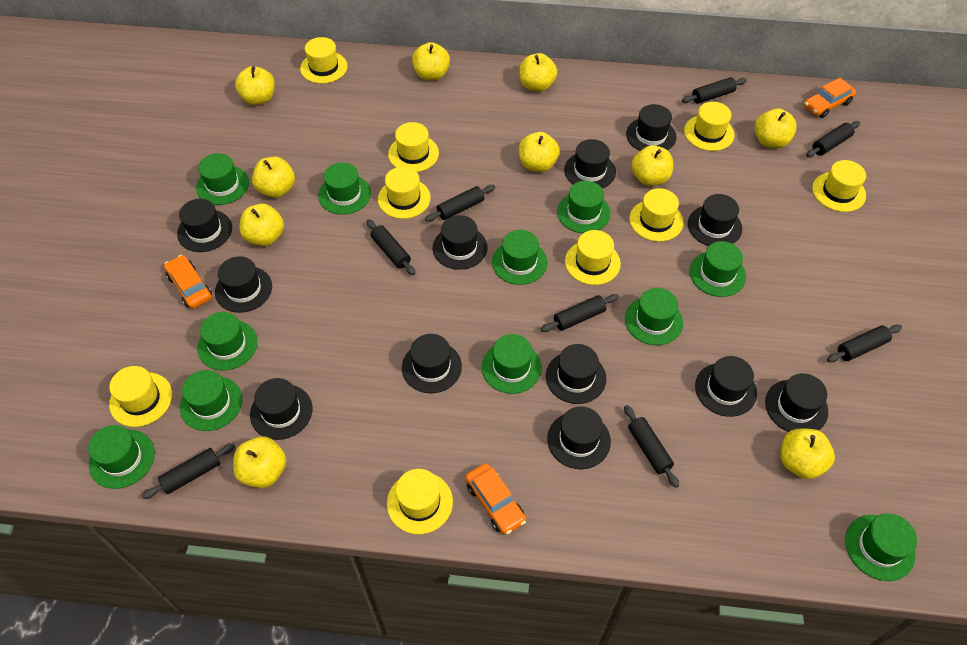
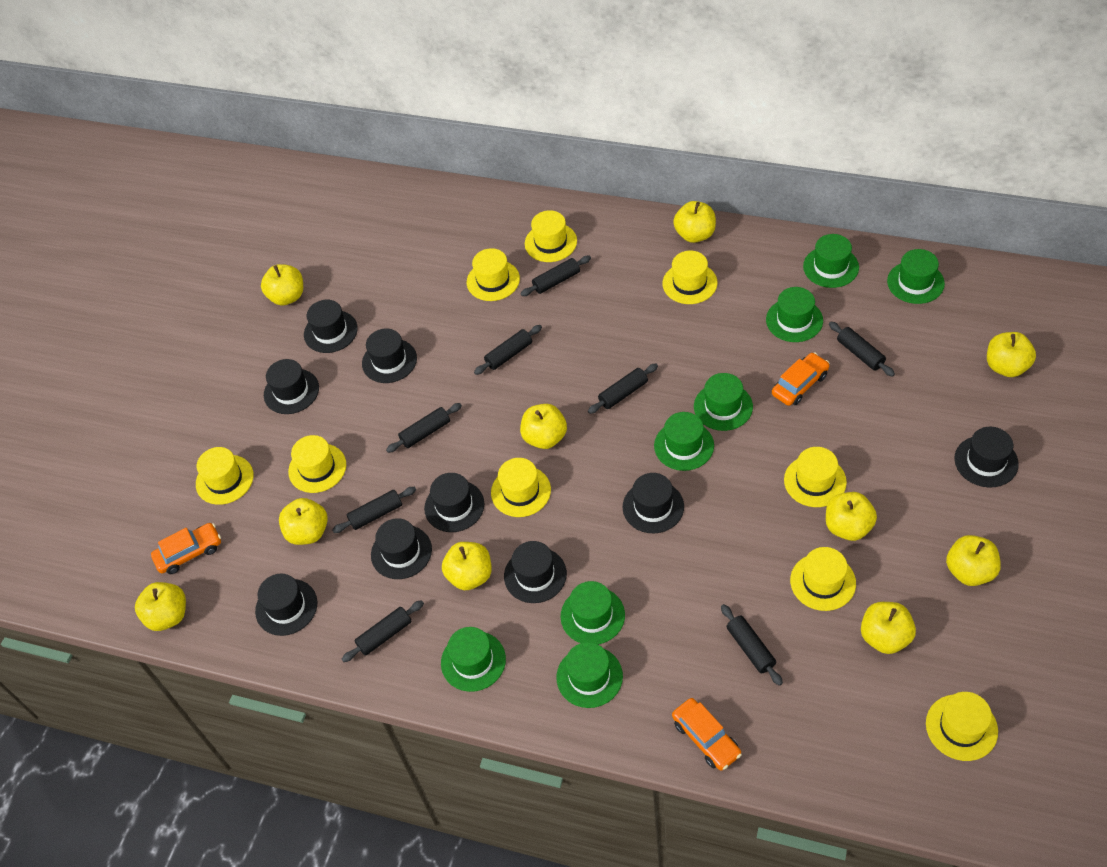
black hat: [177,199,232,252] [215,256,272,313] [250,378,313,440] [402,334,462,393] [433,215,487,270] [546,344,606,404] [547,406,611,469] [564,139,616,188] [626,104,677,151] [688,194,742,246] [695,356,757,417] [765,373,828,432] = 12 -> [255,574,317,636] [264,359,319,414] [304,300,358,353] [362,328,417,383] [371,518,432,579] [424,473,484,532] [504,541,567,603] [623,473,684,533] [954,427,1019,487] = 9
green hat: [88,425,155,489] [180,370,242,431] [196,153,249,205] [197,312,258,371] [318,163,371,215] [482,334,542,394] [492,230,548,285] [557,181,611,233] [625,288,683,345] [689,241,746,297] [845,513,917,581] = 11 -> [441,627,506,692] [556,642,623,708] [561,581,625,644] [654,412,714,471] [694,373,753,431] [766,287,823,342] [803,234,859,288] [887,249,945,304] = 8

